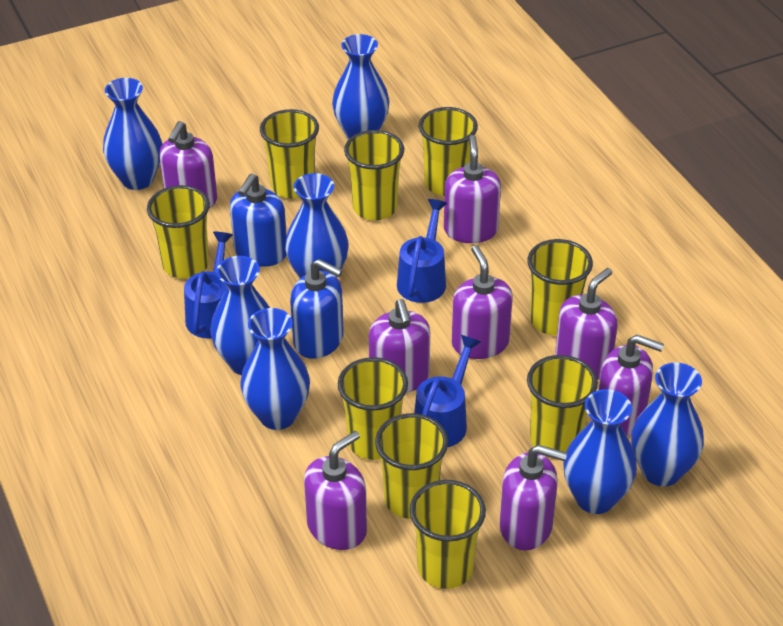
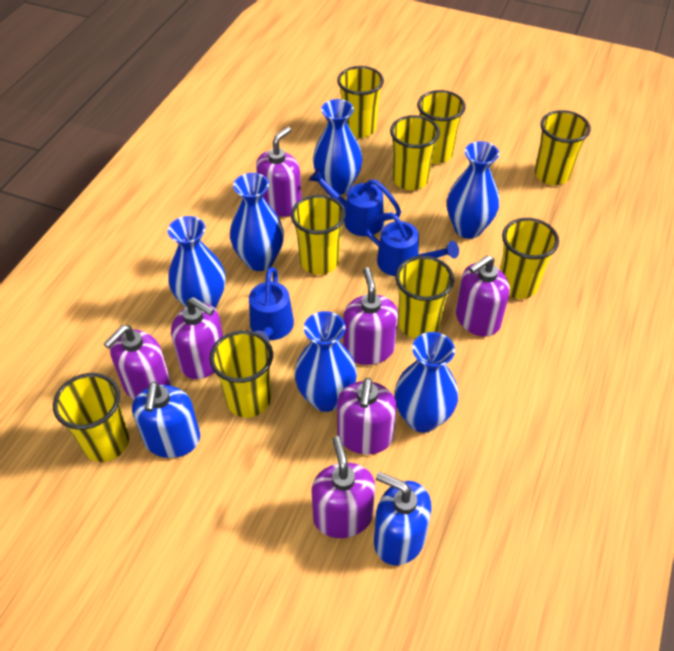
blue vase: [103,78,162,190] [210,256,270,375] [240,308,310,430] [285,173,349,278] [332,34,390,140] [563,389,637,514] [631,363,704,486] = 7 -> [168,216,225,309] [230,173,284,271] [295,311,357,412] [313,99,362,195] [395,332,458,433] [447,141,499,239] = 6
purple soap dispenser: [159,121,217,209] [304,431,367,550] [369,299,430,393] [444,135,501,243] [452,245,513,359] [499,445,567,551] [555,268,618,380] [599,335,664,436] = 8 -> [104,325,171,400] [171,297,223,379] [256,127,301,217] [311,436,375,538] [337,378,397,455] [343,267,398,365] [456,255,510,337] = 7

